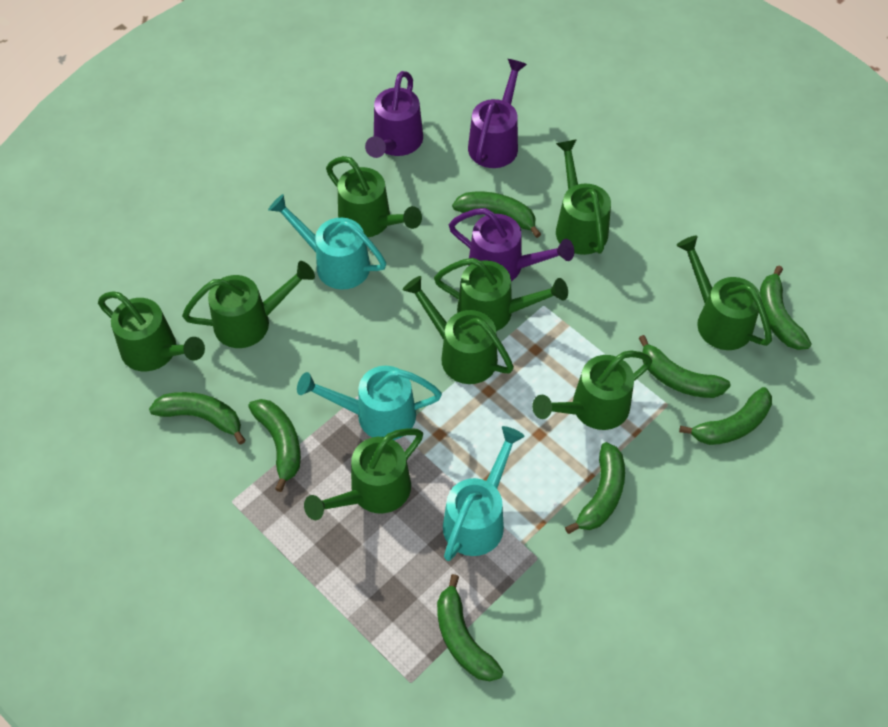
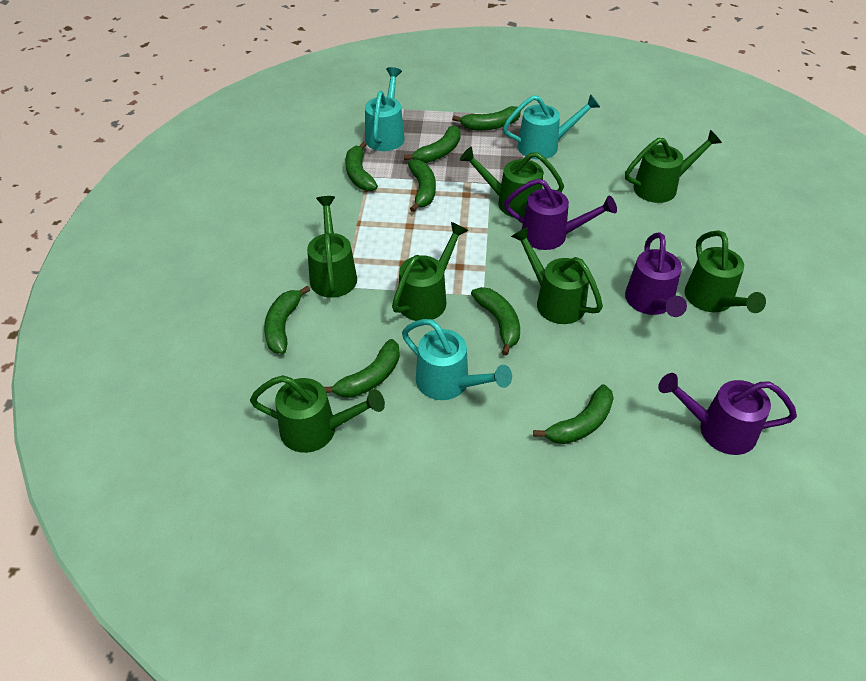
green watering can: [98,291,205,371] [182,261,315,348] [304,428,423,520] [326,156,422,237] [403,276,514,384] [434,258,568,331] [532,350,652,430] [556,139,611,255] [676,236,772,350] = 9 -> [250,375,385,453] [307,196,357,298] [392,222,468,321] [460,147,564,218] [511,227,603,324] [625,130,722,203] [685,230,766,313] = 7

